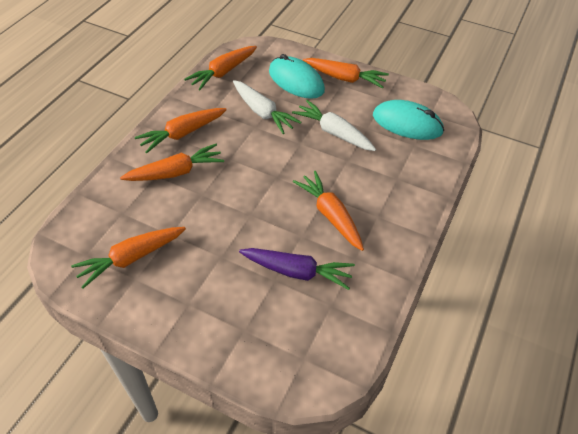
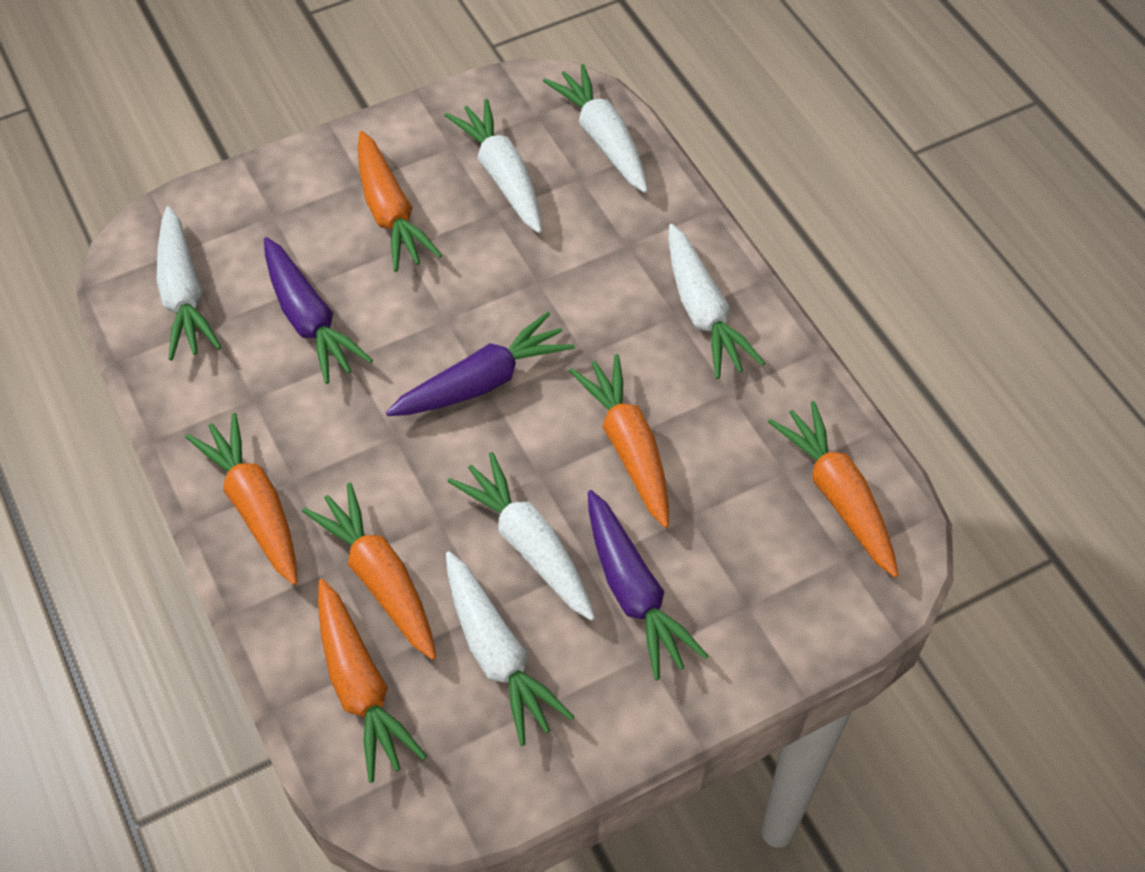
purple carrot: [239,248,355,290] = 1 -> [264,237,373,384] [386,312,575,416] [588,490,708,680] = 3
turquoise mouse: [269,54,325,99] [373,100,444,140] = 2 -> none = 0
white carrot: [233,80,302,134] [292,100,376,151] = 2 -> [157,206,221,360] [445,99,542,233] [446,551,574,746] [447,452,595,621] [543,64,648,193] [669,224,765,379] = 6

